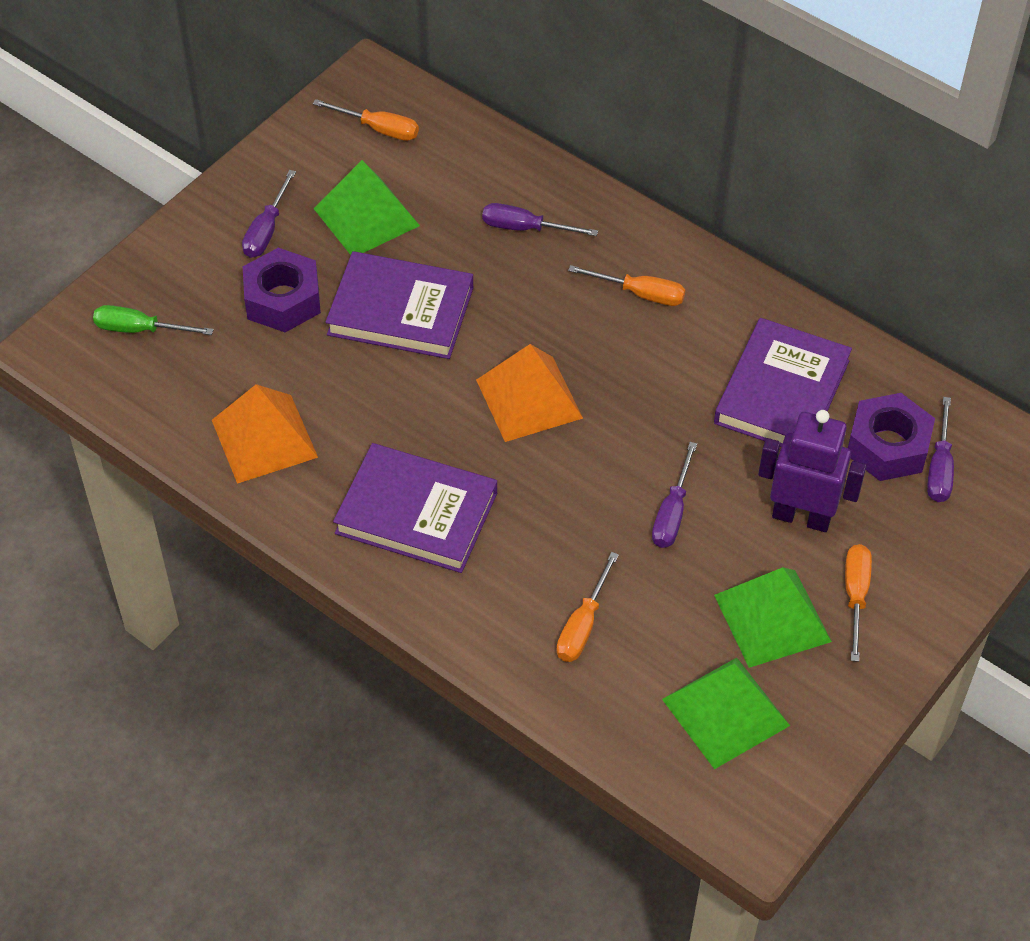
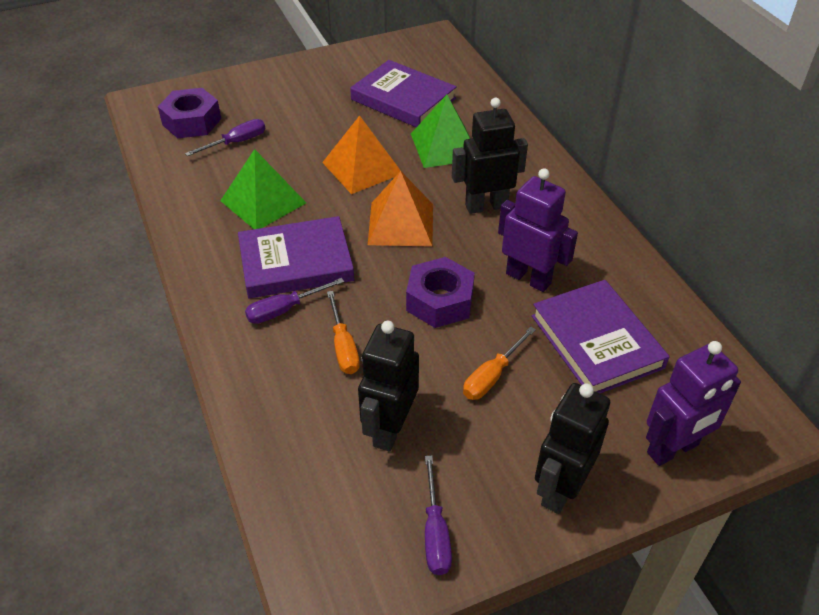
black robot: none = 0 -> [358,321,419,452] [452,98,528,214] [535,383,610,514] = 3
green pyramid: [313,160,420,255] [662,658,790,769] [714,567,832,668] = 3 -> [220,149,306,229] [411,95,471,168] = 2
green screwdriver: [93,305,214,335] = 1 -> none = 0
orange screwdriver: [313,99,419,141] [556,552,619,662] [568,265,685,306] [845,544,872,662] = 4 -> [327,291,360,374] [463,326,536,400] = 2
purple robot: [758,410,866,532] = 1 -> [498,168,578,292] [646,341,741,466] = 2
purple screwdriver: [242,170,296,258] [482,203,598,236] [652,442,697,548] [927,397,954,502] = 4 -> [185,119,265,156] [245,278,344,324] [425,456,452,575] = 3

